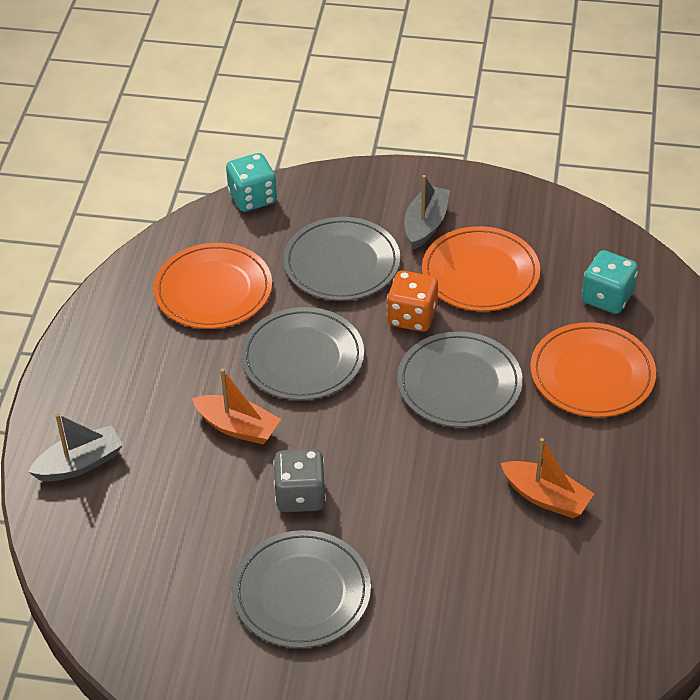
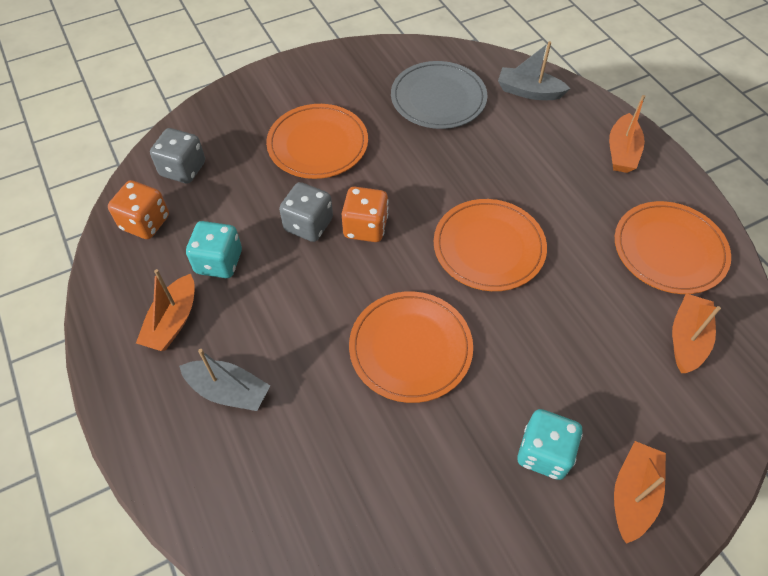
grey dice: [273,449,326,512] = 1 -> [150,128,205,183] [279,182,333,242] = 2
grey plate: [232,530,371,648] [241,307,364,400] [283,217,400,301] [397,332,523,427] = 4 -> [391,61,487,129] = 1
orange boat: [192,369,281,444] [501,438,594,518] = 2 -> [136,269,195,351] [609,95,645,173] [614,441,666,544] [672,293,721,373] = 4
orange dice: [387,271,438,332] = 1 -> [108,180,169,239] [342,187,389,242] = 2
orange plate: [153,243,272,329] [422,226,540,311] [530,322,656,417] = 3 -> [266,104,368,179] [349,291,473,403] [434,199,547,291] [615,201,731,294] = 4

